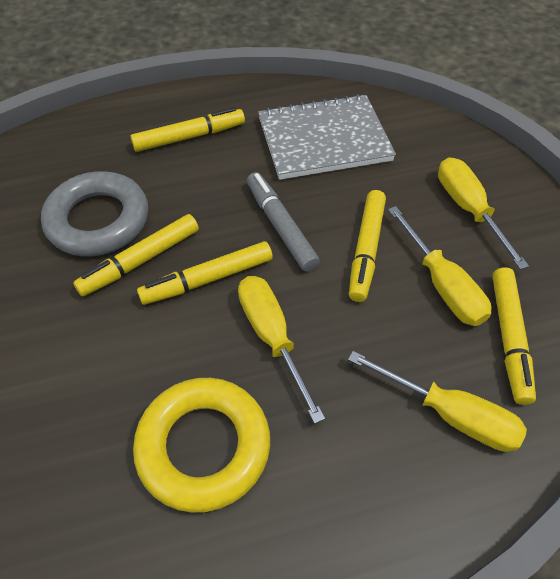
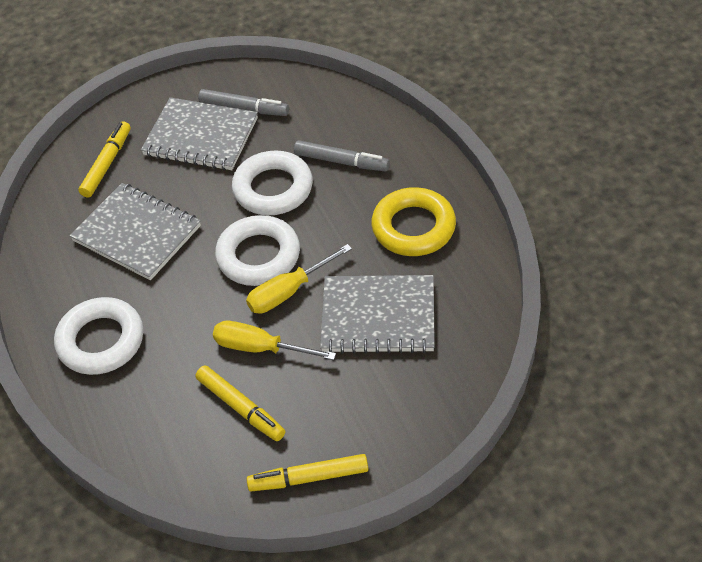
grey marker: [247,172,320,272] = 1 -> [198,89,289,116] [294,140,390,172] = 2
grey notebook: [258,94,396,180] = 1 -> [69,183,201,280] [141,97,258,170] [320,275,435,354] = 3
grey ring: [41,171,148,256] = 1 -> none = 0
white ring: none = 0 -> [54,297,143,375] [215,215,300,286] [232,151,313,215] = 3
yellow marker: [73,214,199,297] [131,107,245,152] [137,241,273,305] [349,190,386,302] [492,267,536,405] = 5 -> [78,121,131,198] [195,365,285,441] [247,454,368,491] = 3
yellow screwdriver: [238,276,325,424] [348,351,527,452] [388,206,491,326] [438,157,529,270] = 4 -> [213,321,336,360] [246,244,352,314] = 2

